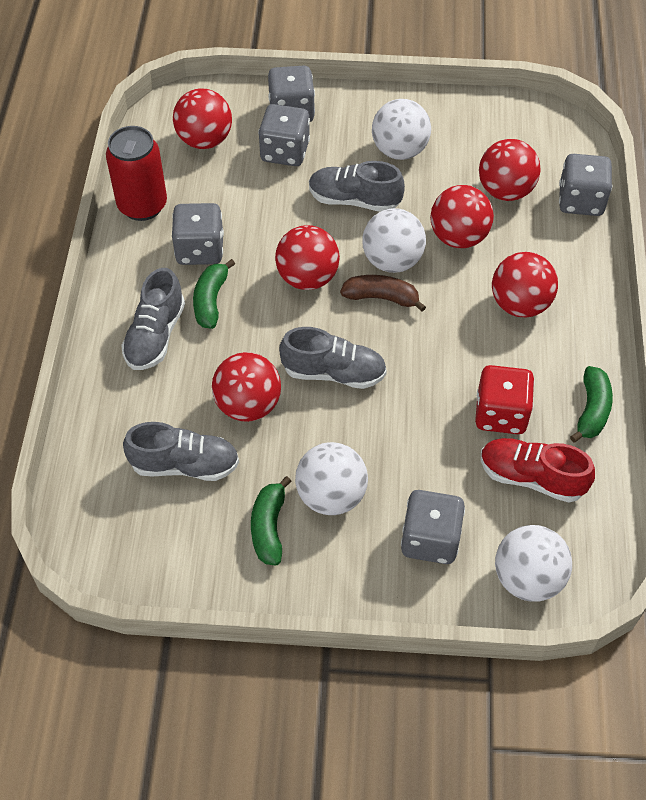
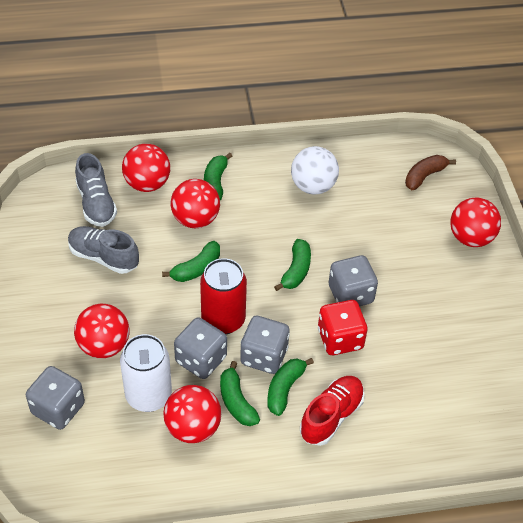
green banana: [193,259,235,329] [251,476,292,566] [570,366,613,443] = 3 -> [162,241,220,282] [204,153,232,200] [220,361,260,426] [267,358,314,416] [274,239,311,291] = 5
grey dice: [172,203,224,265] [258,104,310,166] [268,65,315,122] [401,490,465,564] [559,154,612,216] = 5 -> [26,366,85,430] [174,317,227,379] [240,316,290,374] [329,255,378,306] = 4
grey shoe: [121,268,185,370] [123,422,239,481] [279,327,387,389] [309,161,405,212] = 4 -> [68,226,139,274] [75,153,117,227] = 2
red ball: [173,89,232,149] [212,352,281,422] [275,225,340,290] [430,185,494,248] [479,139,541,201] [492,252,558,317] = 6 -> [74,304,129,358] [122,144,170,192] [163,385,221,443] [171,179,220,228] [450,197,501,247] = 5
white ball: [295,442,368,515] [362,208,426,273] [372,99,431,160] [495,525,572,602] = 4 -> [291,146,339,194] = 1
white can: none = 0 -> [120,334,172,412] = 1

